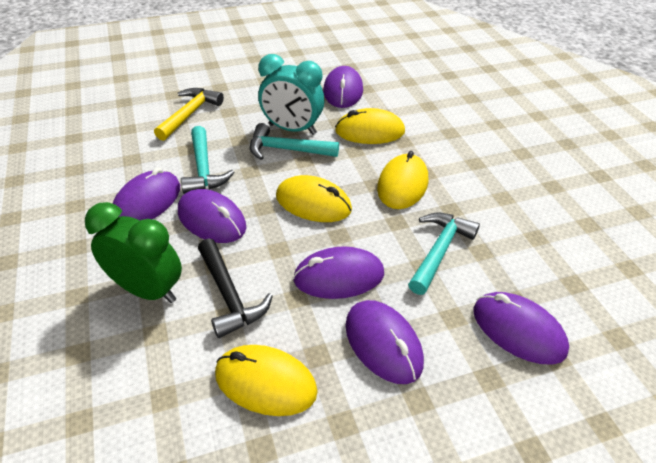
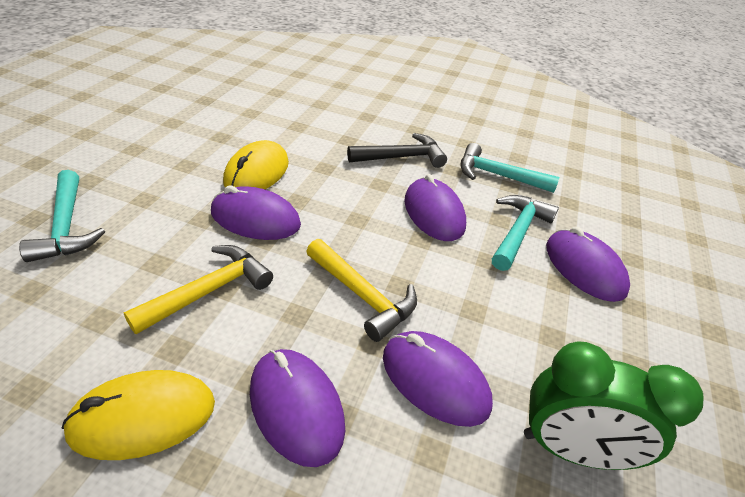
purple mouse: [113,167,180,220] [178,189,246,243] [293,246,384,299] [323,66,363,108] [345,300,424,384] [473,292,569,365] = 6 -> [211,186,301,240] [250,349,345,467] [383,331,493,427] [404,174,466,241] [546,227,630,302] = 5
turquoise clock: [258,54,324,135] = 1 -> none = 0
yellow hammer: [154,88,224,141] = 1 -> [123,245,273,334] [306,239,417,342] = 2
yellow mouse: [215,345,318,416] [276,175,352,222] [335,108,405,144] [377,151,428,209] = 4 -> [62,370,215,460] [223,140,289,189] = 2

